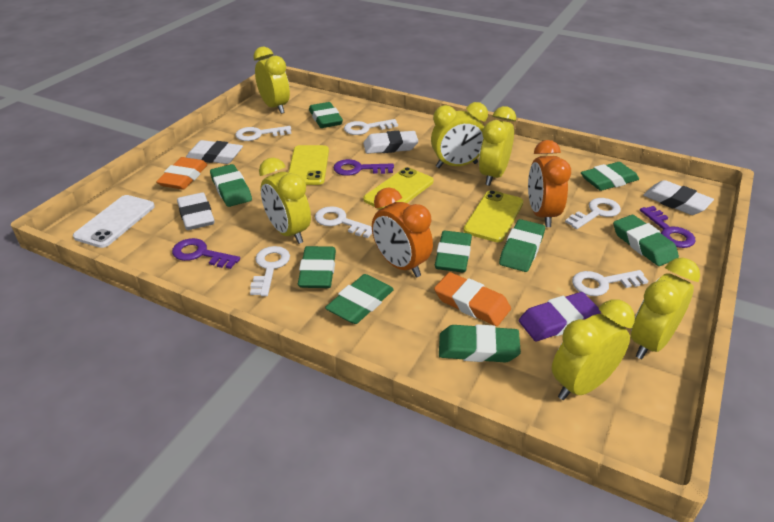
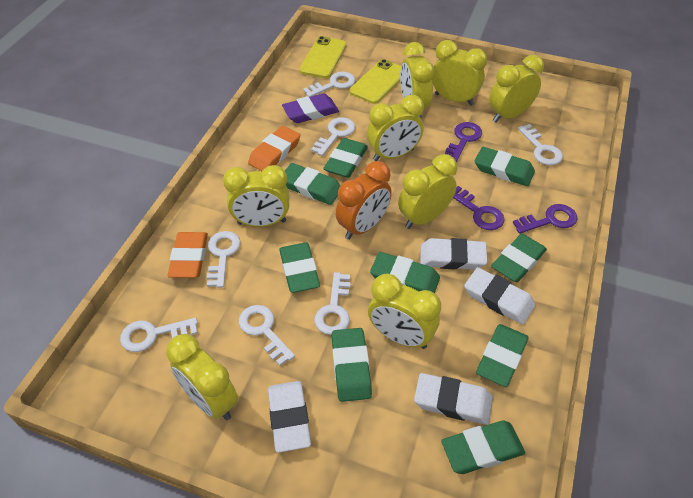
orange clock: [372,187,433,277] [528,140,571,227] = 2 -> [336,161,392,240] = 1
white key: [235,126,291,141] [250,246,290,296] [315,206,372,238] [344,119,398,135] [565,198,621,229] [572,270,648,296] = 6 -> [120,318,198,352] [207,231,241,288] [239,305,295,366] [303,72,356,97] [311,117,356,156] [314,272,351,335] [518,124,563,165] = 7
white phone: [73,195,155,248] = 1 -> none = 0
yellow clock: [253,47,290,114] [259,158,311,244] [431,102,488,168] [479,106,516,186] [552,299,635,400] [631,258,700,359] = 6 -> [166,334,238,420] [223,165,289,227] [367,95,424,161] [368,274,441,349] [398,154,458,229] [400,42,434,118] [432,40,487,106] [489,55,544,122] = 8
yellow phone: [288,145,329,185] [363,167,433,209] [463,190,523,242] = 3 -> [299,36,347,78] [349,59,401,104] = 2

